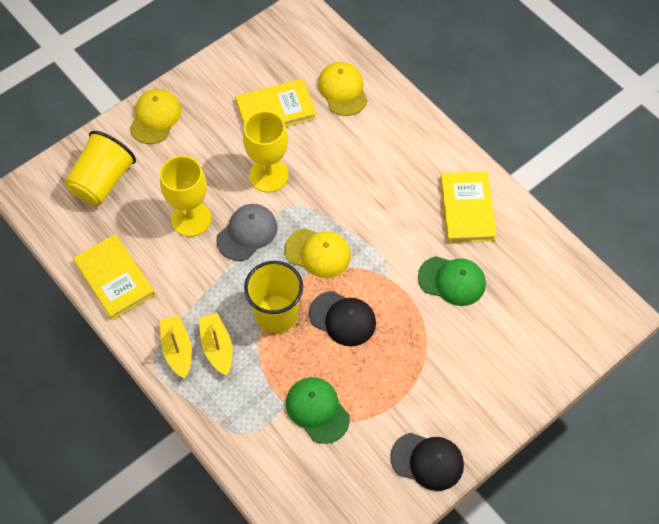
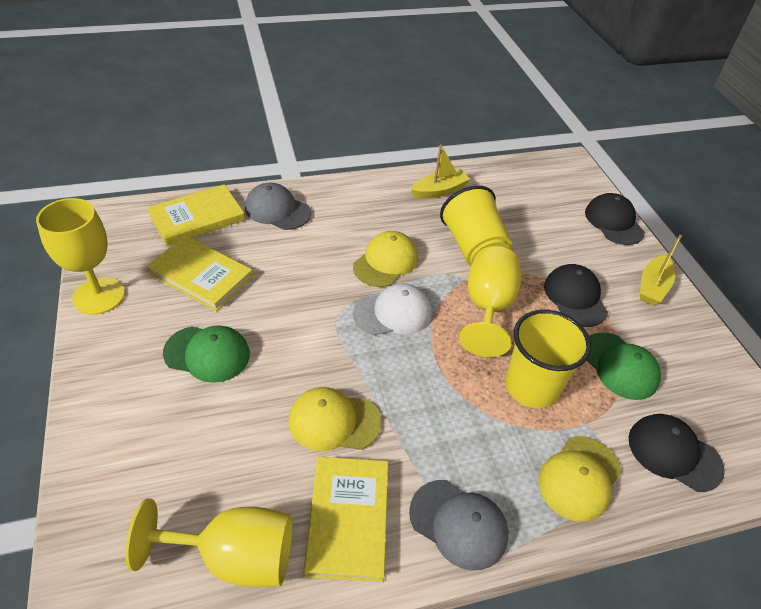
black cap: [309,291,376,346] [390,433,464,491] = 2 -> [544,264,608,327] [585,193,645,245] [629,414,725,492] = 3
grey cap: [216,204,278,261] = 1 -> [245,183,311,230] [409,480,509,571] = 2
white cap: none = 0 -> [353,283,432,335] = 1
yellow goblet: [160,156,211,237] [243,111,289,193] = 2 -> [36,198,125,315] [125,499,293,587] [459,246,521,357] = 3

